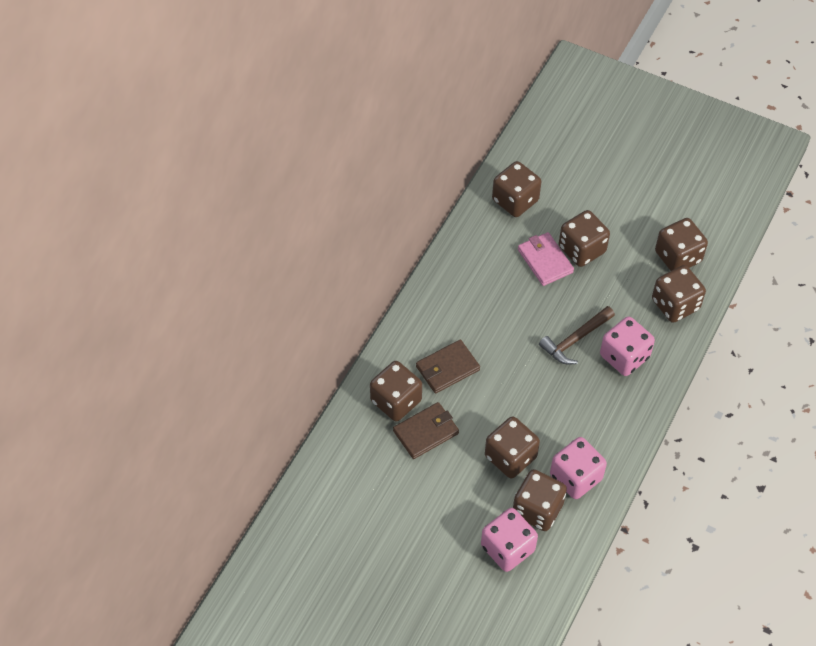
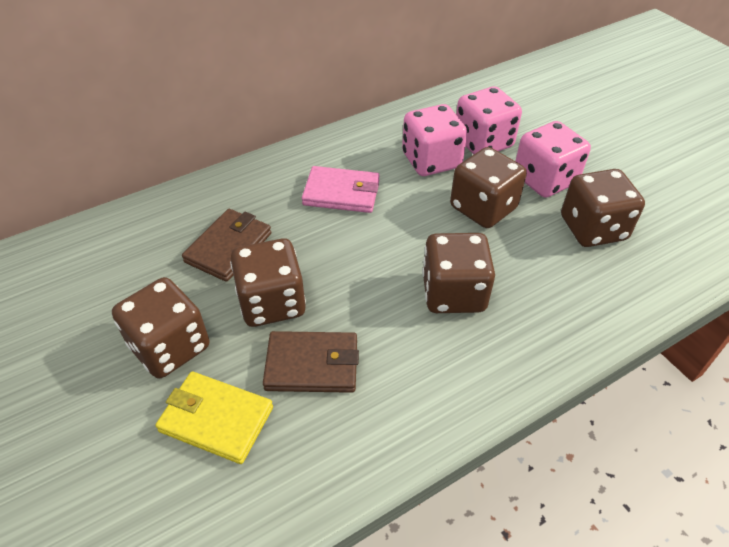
brown dice: [370,361,422,422] [485,416,540,479] [492,161,541,217] [513,469,567,531] [559,210,610,267] [652,265,706,323] [655,218,708,271] = 7 -> [112,277,210,378] [230,238,306,327] [422,233,495,313] [450,147,527,228] [561,169,645,247] = 5
brown hammer: [539,306,615,365] = 1 -> none = 0
yellow wallet: none = 0 -> [155,372,273,464] = 1

